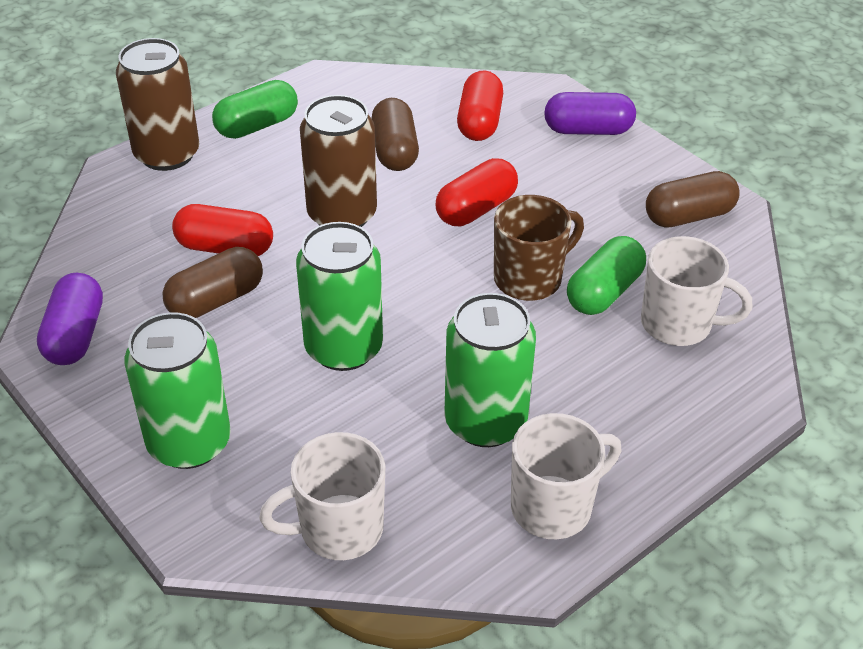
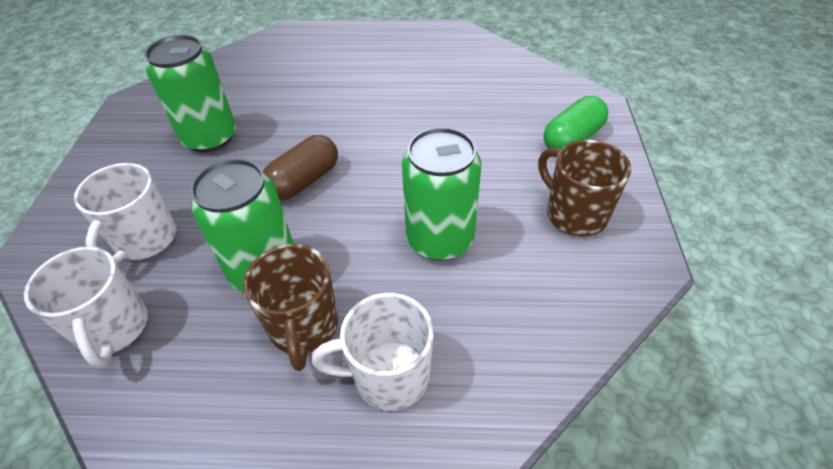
brown can: [116,38,199,171] [300,95,377,227] = 2 -> none = 0
brown capsule: [163,247,263,318] [371,98,419,171] [646,171,740,228] = 3 -> [263,135,338,200] = 1
brown mug: [494,195,584,301] = 1 -> [243,244,338,371] [538,140,631,237] = 2
green capsule: [212,80,298,139] [567,236,646,315] = 2 -> [543,96,608,149] = 1
purple capsule: [37,273,103,365] [544,92,636,135] = 2 -> none = 0
red capsule: [172,204,273,256] [436,158,518,226] [457,71,503,141] = 3 -> none = 0

